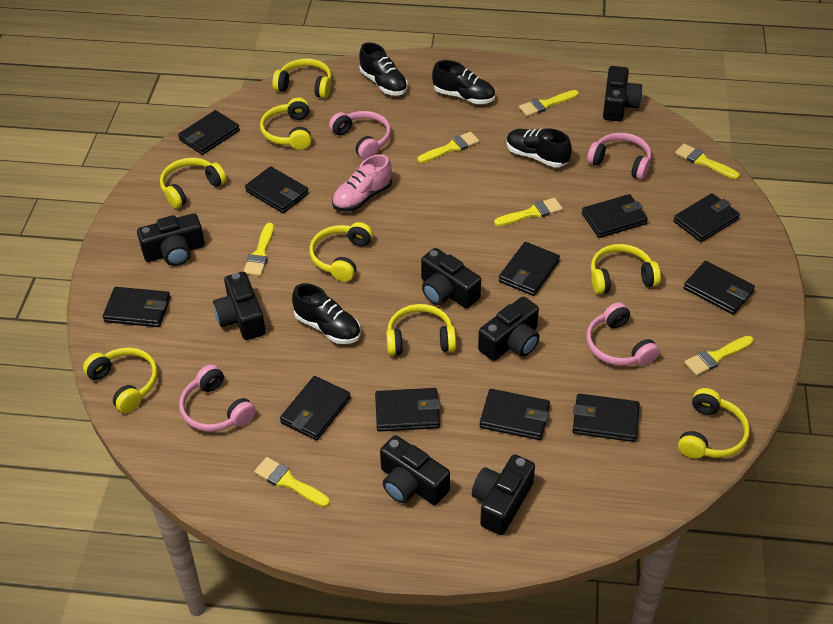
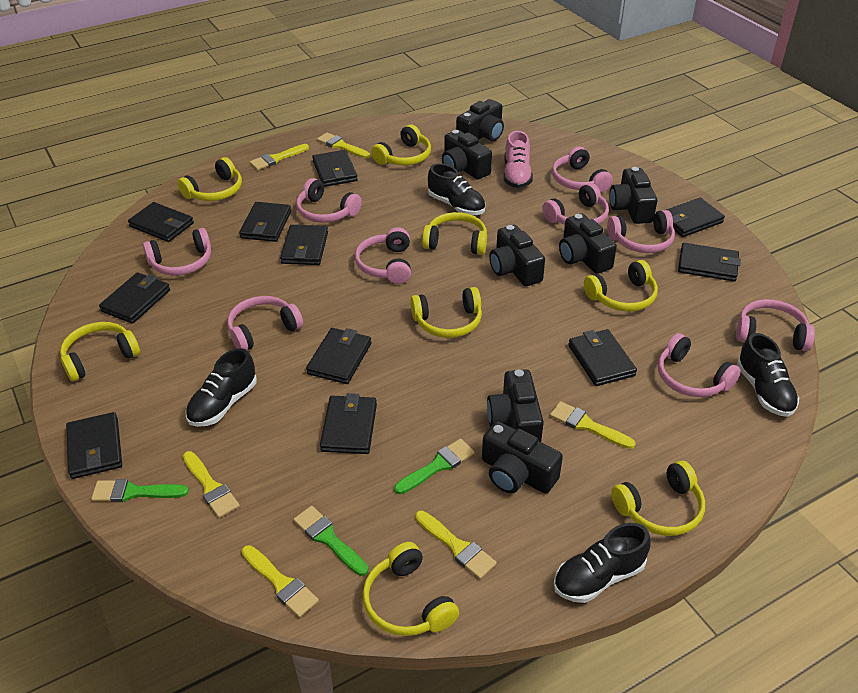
green brush: none = 0 -> [91,479,189,502] [293,506,369,576] [394,439,475,494] = 3
pink headphones: [179,364,256,432] [329,111,391,159] [586,302,660,366] [587,133,652,180] = 4 -> [143,228,211,276] [227,296,303,350] [296,178,362,223] [355,227,411,284] [542,183,609,225] [552,146,613,193] [607,210,675,253] [658,333,741,397] [736,299,815,351] = 9
yellow brush: [243,223,274,276] [254,457,330,507] [417,132,479,163] [494,198,563,226] [519,90,579,116] [675,144,740,179] [684,336,754,376] = 7 -> [183,451,240,518] [241,545,319,618] [250,144,309,170] [317,132,370,158] [415,510,497,579] [550,401,636,449] = 6

